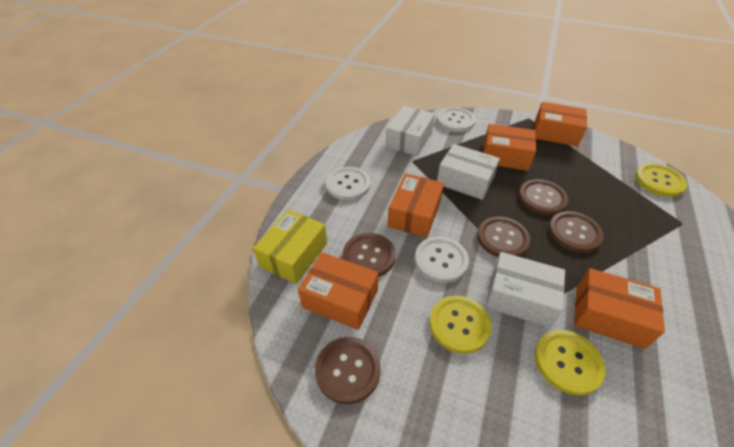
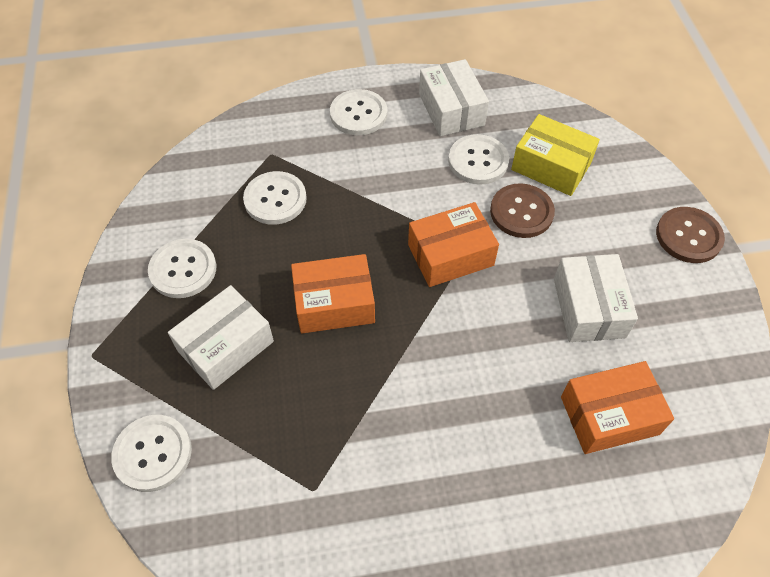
brown button: [315,337,381,404] [343,233,396,277] [477,217,530,257] [519,179,568,215] [548,211,604,253] = 5 -> [490,183,555,238] [656,207,725,263] = 2
orange box: [298,252,378,330] [388,173,444,238] [483,124,536,171] [534,102,587,147] [574,268,665,349] = 5 -> [291,254,375,333] [408,202,499,287] [561,361,674,454] = 3
white button: [326,167,370,201] [415,237,469,283] [437,107,475,132] = 3 -> [111,415,192,492] [148,239,216,298] [243,171,307,225] [330,89,387,135] [448,134,509,185] = 5
yellow button: [429,295,492,354] [535,330,606,396] [635,164,687,197] = 3 -> none = 0

